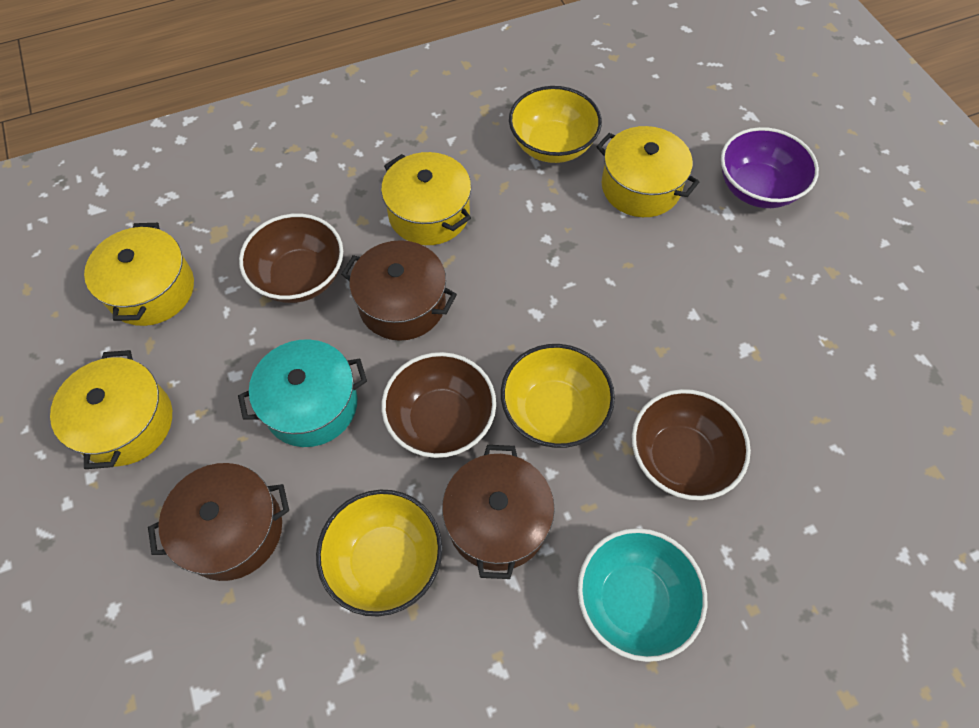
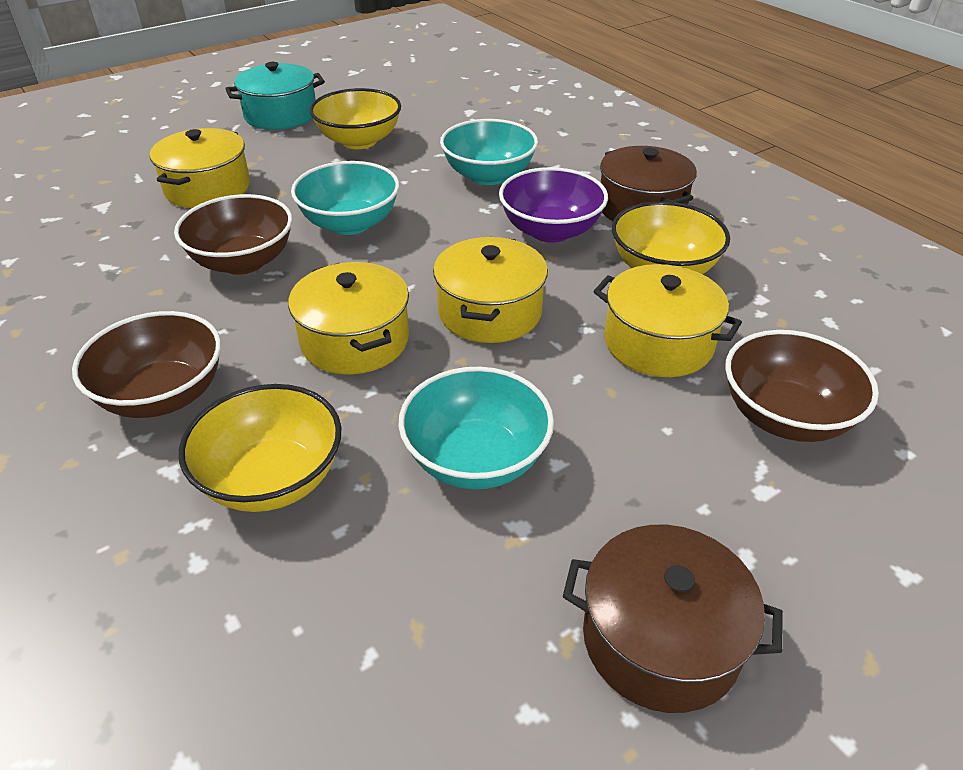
brown pot: [148,463,289,581] [341,240,457,341] [442,445,555,579] = 3 -> [563,525,783,713] [600,146,697,221] = 2
turquoise bowl: [578,528,707,662] = 1 -> [291,161,399,235] [399,367,554,489] [440,119,538,185] = 3

